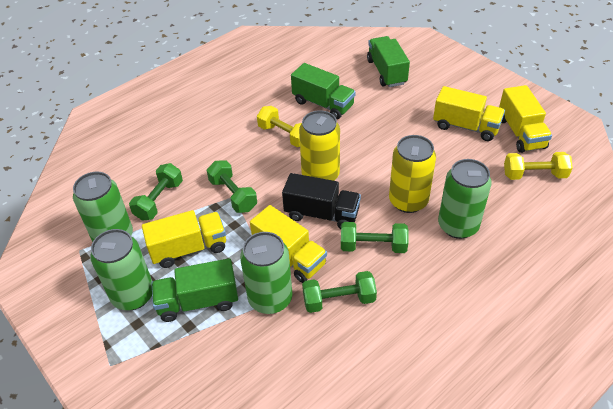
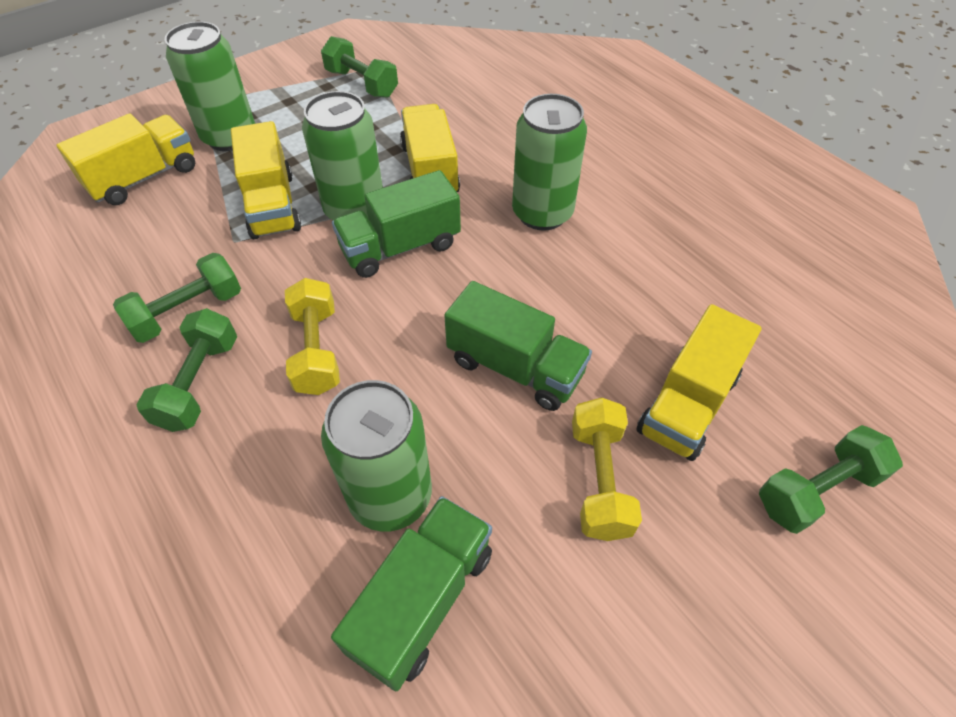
black truck: [282,173,361,229] = 1 -> none = 0
yellow can: [299,110,340,181] [389,135,436,213] = 2 -> none = 0

